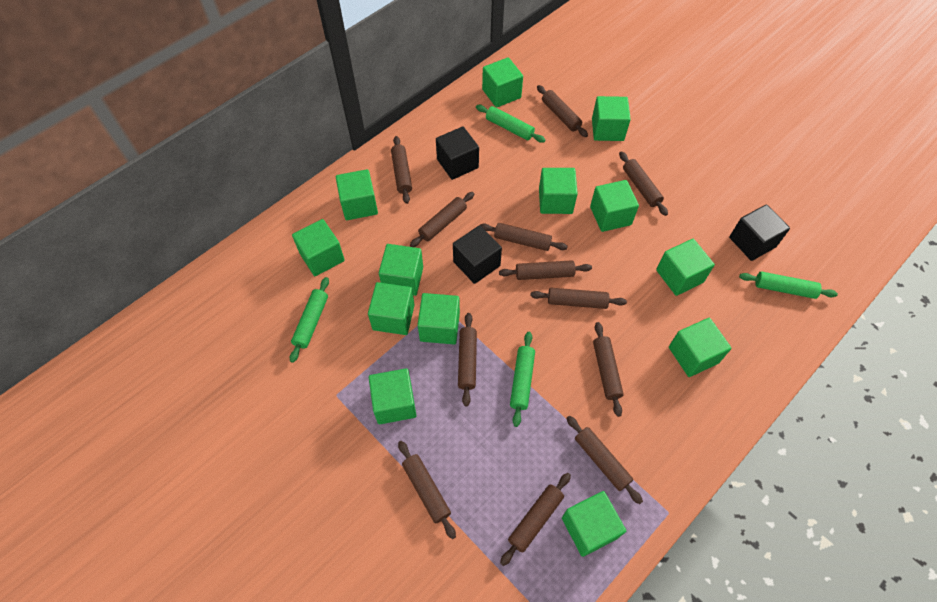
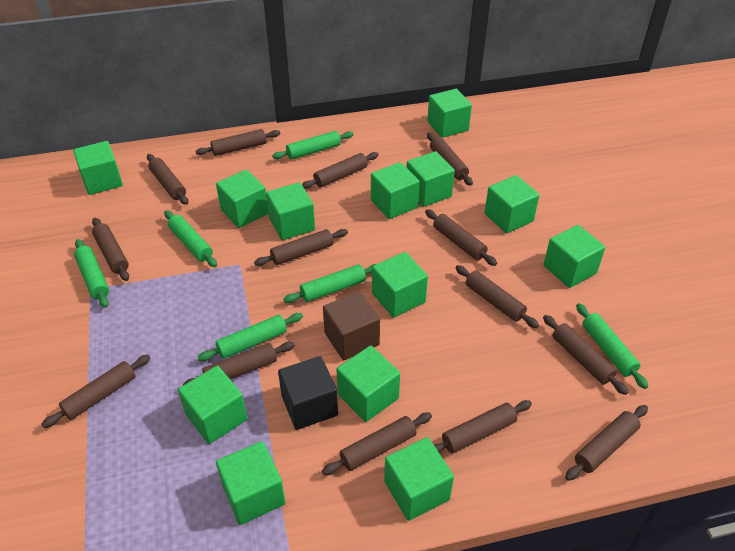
black cube: [436,127,479,180] [453,225,502,284] [729,204,790,261] = 3 -> [278,356,338,430] = 1
brown cube: none = 0 -> [323,291,380,360] = 1
brown rolling pin: [391,136,412,204] [398,441,456,539] [410,192,474,247] [458,313,477,407] [480,223,568,251] [499,260,592,280] [500,473,571,566] [530,288,627,309] [537,85,588,137] [566,416,643,504] [593,322,624,417] [619,151,668,216] = 12 -> [41,355,150,428] [92,218,129,281] [147,154,188,205] [183,342,295,385] [195,129,281,156] [254,229,348,266] [302,152,378,189] [322,413,432,475] [425,209,497,266] [427,133,473,186] [434,400,532,453] [455,265,539,328] [543,315,628,395] [565,405,648,481] = 14
green rolling pin: [290,277,329,363] [476,105,545,143] [510,332,535,427] [739,271,838,299] = 4 -> [74,239,109,308] [164,210,217,267] [198,313,303,361] [272,131,354,160] [283,264,376,303] [576,303,648,389] = 6

